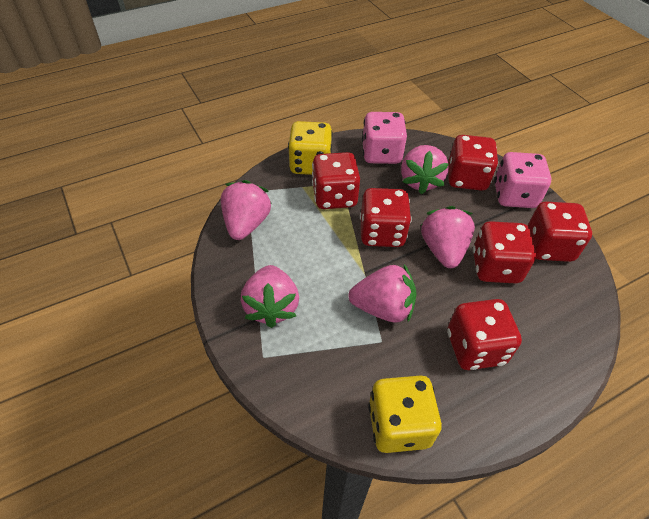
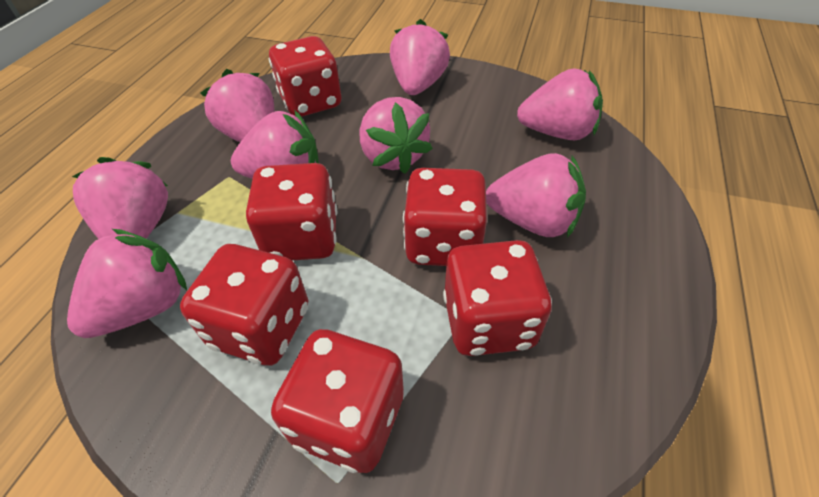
pink dice: [362,112,407,164] [494,152,551,208] = 2 -> none = 0
pink strawberry: [221,180,272,240] [241,265,299,328] [348,264,417,323] [401,145,449,194] [421,206,475,268] = 5 -> [67,229,187,338] [72,157,168,239] [201,69,274,142] [231,111,319,179] [359,97,433,174] [390,19,450,95] [486,153,586,238] [517,68,603,140] = 8
yellow dice: [288,121,333,175] [368,375,442,453] = 2 -> none = 0

